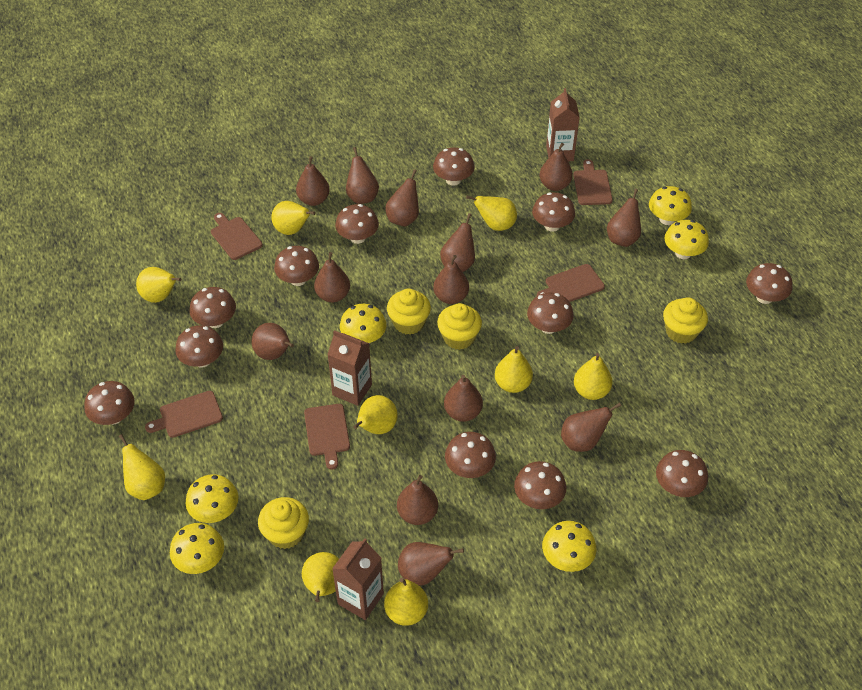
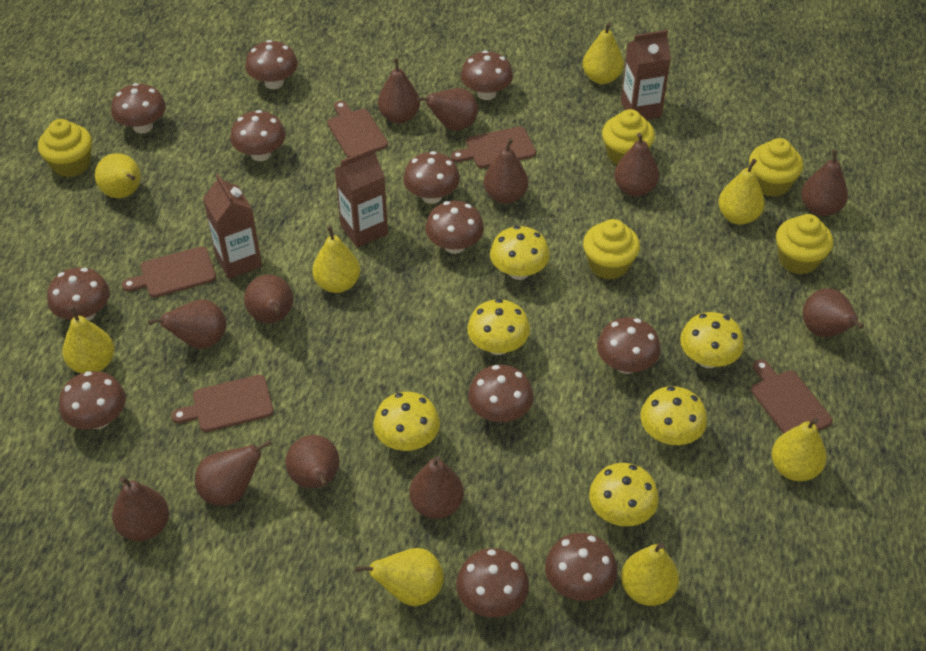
brown pear: [251,323,294,360] [296,156,329,206] [314,252,350,302] [346,147,379,204] [385,169,419,226] [397,475,438,525] [398,542,464,586] [433,255,469,304] [440,213,475,272] [444,375,483,422] [540,143,573,191] [561,403,621,452] [607,189,641,247] = 13 -> [112,477,169,541] [148,299,226,349] [195,440,272,505] [244,275,293,323] [285,435,340,488] [378,58,420,123] [409,456,464,519] [417,88,478,131] [484,138,528,204] [614,133,659,197] [801,150,848,216] [803,288,864,337] = 12
yellow cupcake: [258,497,309,549] [387,289,431,335] [437,303,482,350] [663,297,708,344] = 4 -> [38,119,92,177] [583,219,640,280] [602,109,655,164] [749,138,803,197] [776,214,833,274] = 5
yellow pear: [119,434,165,500] [136,267,181,303] [271,201,316,235] [302,552,339,602] [353,395,398,434] [384,578,428,626] [466,195,517,231] [495,346,533,393] [574,353,612,400] = 9 -> [62,306,114,373] [95,153,141,198] [312,226,360,293] [355,548,444,606] [582,23,624,84] [621,543,679,606] [718,159,765,225] [772,418,827,481] = 8

